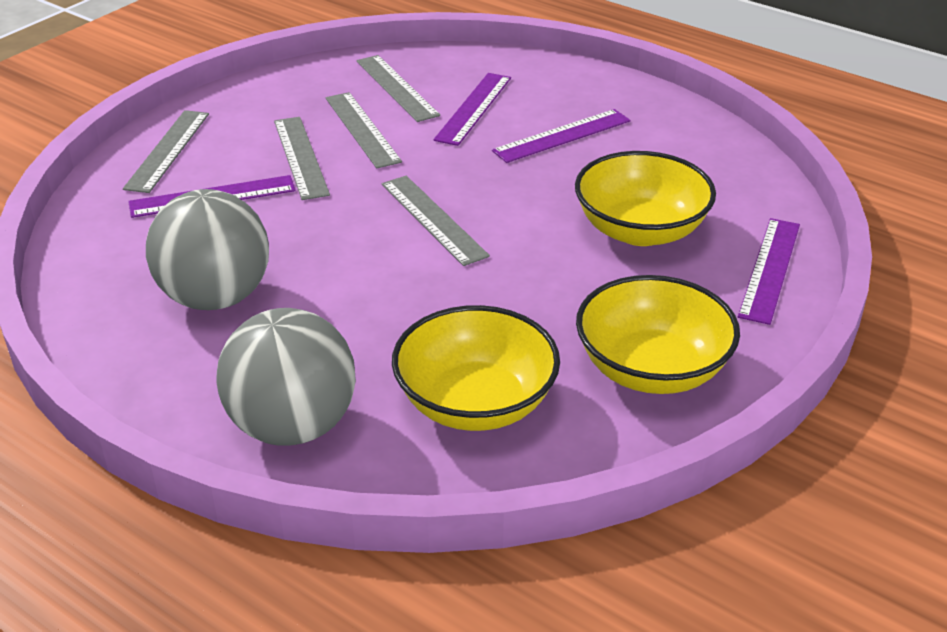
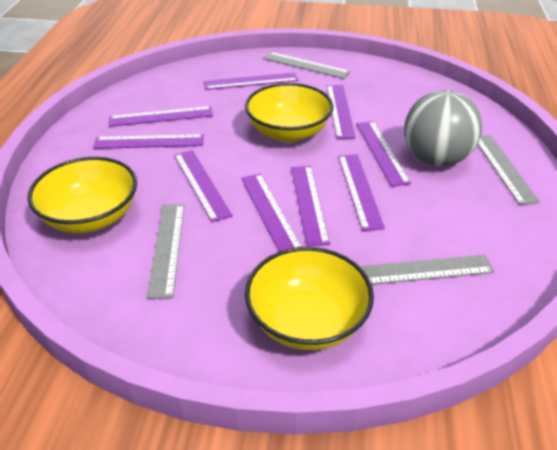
grey ball: [146,189,269,310] [216,308,356,446] = 2 -> [404,90,482,166] = 1
grey ruler: [123,110,209,193] [274,117,330,200] [326,92,402,168] [356,55,440,122] [382,176,490,266] = 5 -> [147,204,184,299] [263,52,350,79] [360,255,494,285] [478,135,540,205] = 4
purple ruler: [128,175,296,218] [433,73,511,146] [492,109,630,163] [738,218,800,325] = 4 -> [93,134,204,149] [109,106,213,127] [174,150,233,222] [204,72,298,90] [241,174,302,251] [291,166,330,247] [327,85,356,139] [338,154,385,231] [356,121,411,187] = 9

